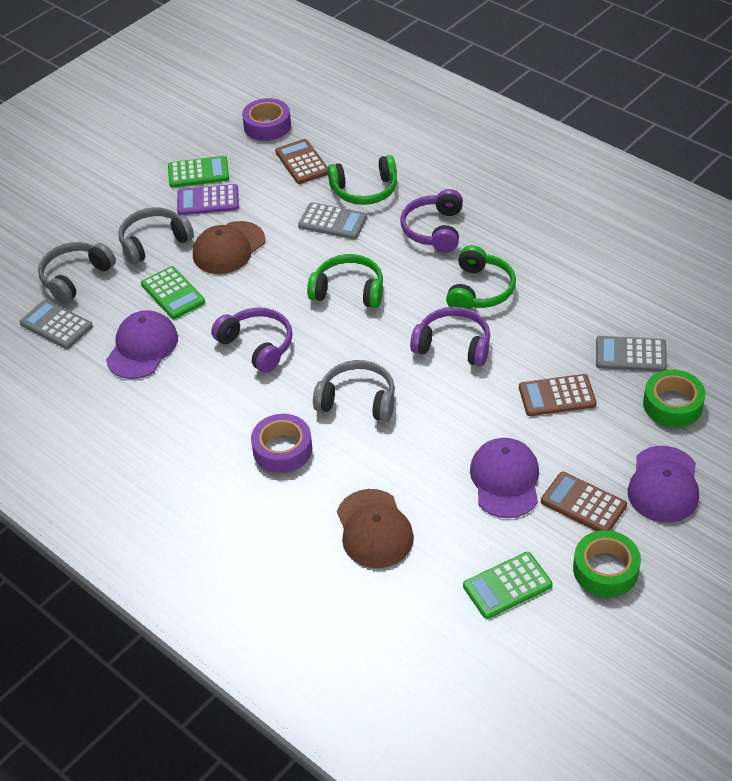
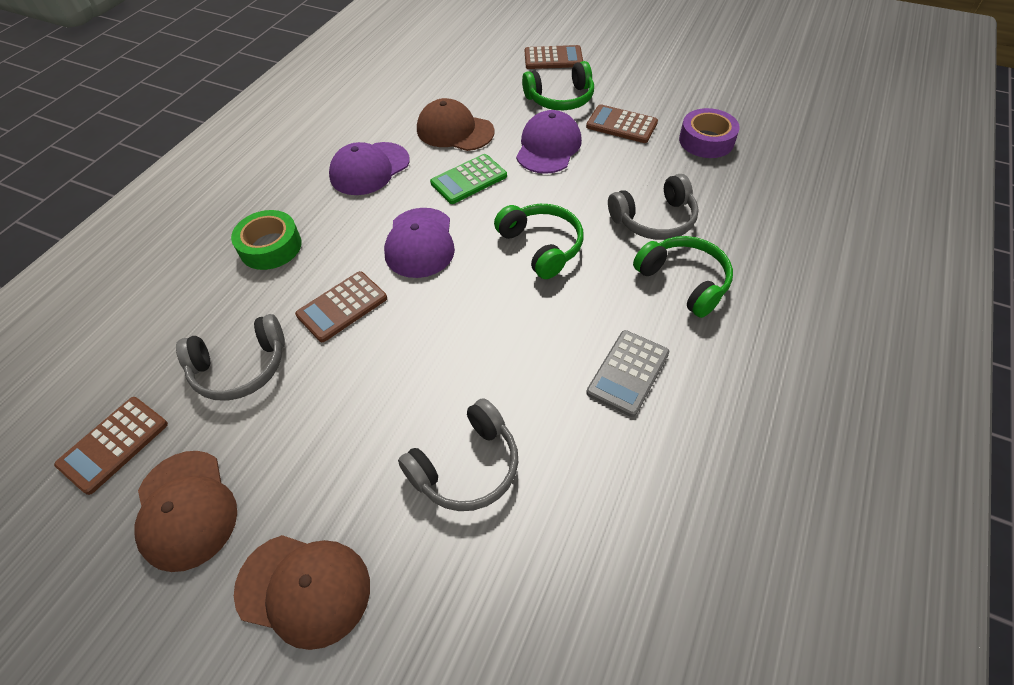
brown calculator: [275,139,328,184] [519,374,597,416] [541,472,627,531] = 3 -> [54,397,168,495] [295,271,387,342] [525,45,583,69] [586,104,658,143] = 4
brown cap: [193,221,265,274] [337,489,414,568] = 2 -> [135,451,237,572] [234,535,370,650] [417,98,495,151] = 3
green calculator: [141,266,205,319] [168,156,229,188] [463,552,553,619] = 3 -> [430,154,507,204] = 1
green tape: [573,530,641,597] [643,369,706,427] = 2 -> [231,210,302,270] = 1
grey calculator: [20,299,93,349] [298,202,367,239] [596,336,667,372] = 3 -> [586,330,670,417] = 1
purple calculator: [177,184,239,215] = 1 -> none = 0
purple headphones: [211,307,292,373] [400,189,463,253] [410,307,490,367] = 3 -> none = 0
purple tape: [242,98,291,141] [251,414,312,473] = 2 -> [679,108,740,158] = 1

